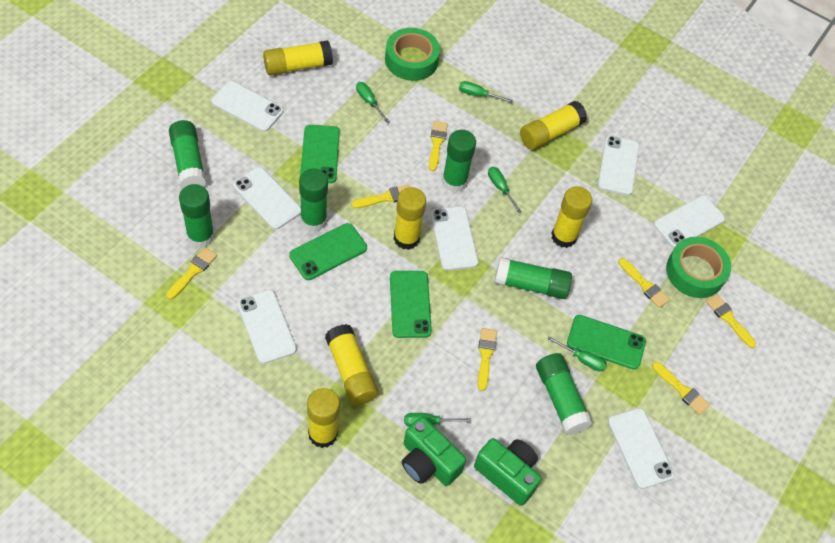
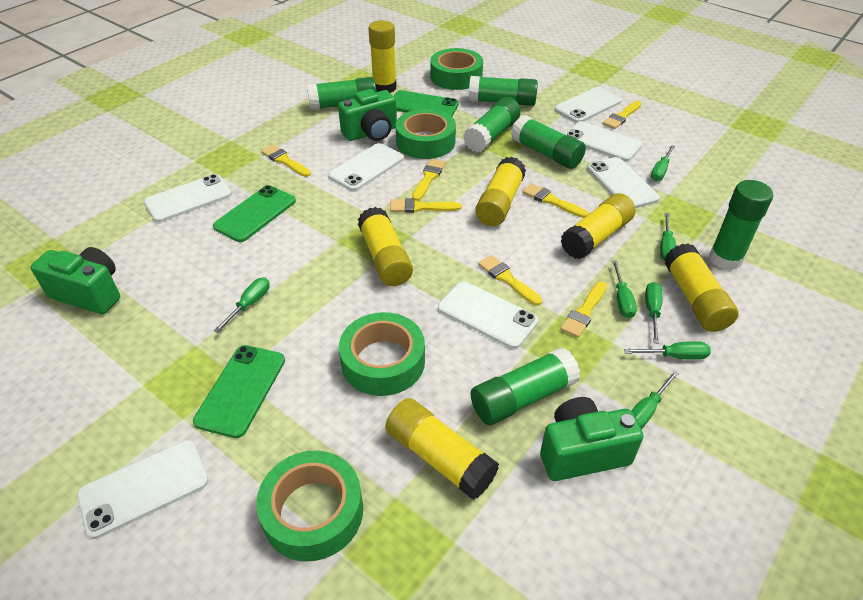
green camera: [402,416,466,486] [474,438,541,506] = 2 -> [31,247,120,314] [338,89,397,141] [540,397,644,481] = 3
green phone: [289,223,367,280] [300,125,340,183] [390,271,432,338] [567,315,646,370] = 4 -> [193,345,285,438] [213,185,296,242] [394,90,459,116] = 3
green screwdriver: [356,82,390,123] [404,413,471,427] [459,81,513,103] [488,167,522,213] [547,336,607,372] = 5 -> [214,277,270,333] [612,260,637,318] [624,341,711,360] [631,371,679,429] [645,282,663,344] [651,145,675,181] [660,213,676,260] = 7
green tape: [385,28,440,81] [666,237,731,298] = 2 -> [256,451,363,562] [339,312,425,396] [396,109,456,159] [430,48,483,90] = 4

